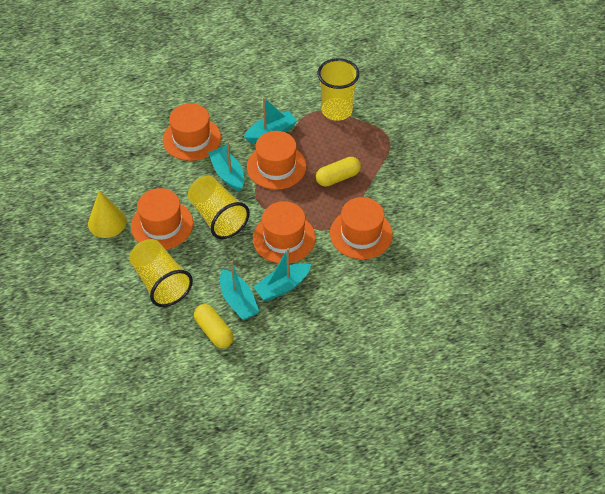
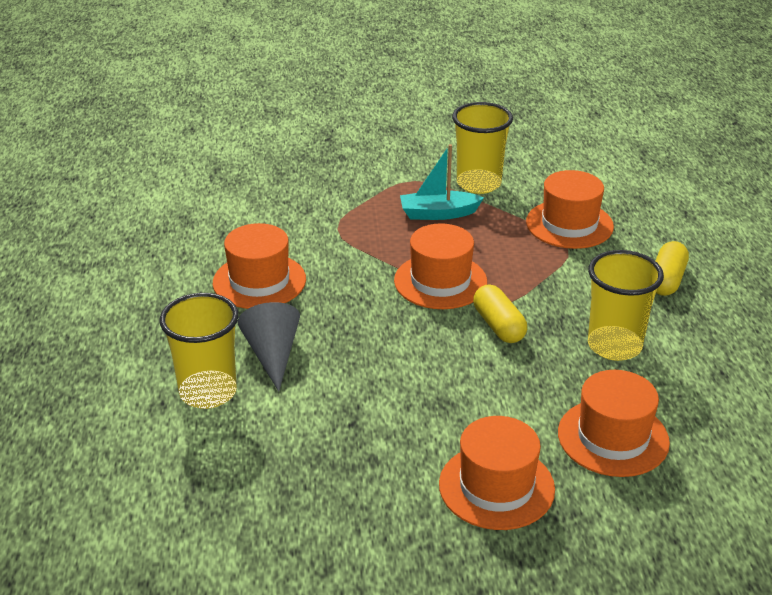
grey cone: none = 0 -> [237,302,300,392] = 1
turquoise boat: [208,141,244,192] [220,260,259,320] [244,97,297,143] [253,248,311,301] = 4 -> [400,144,484,220] = 1
yellow cone: [88,190,127,238] = 1 -> none = 0

